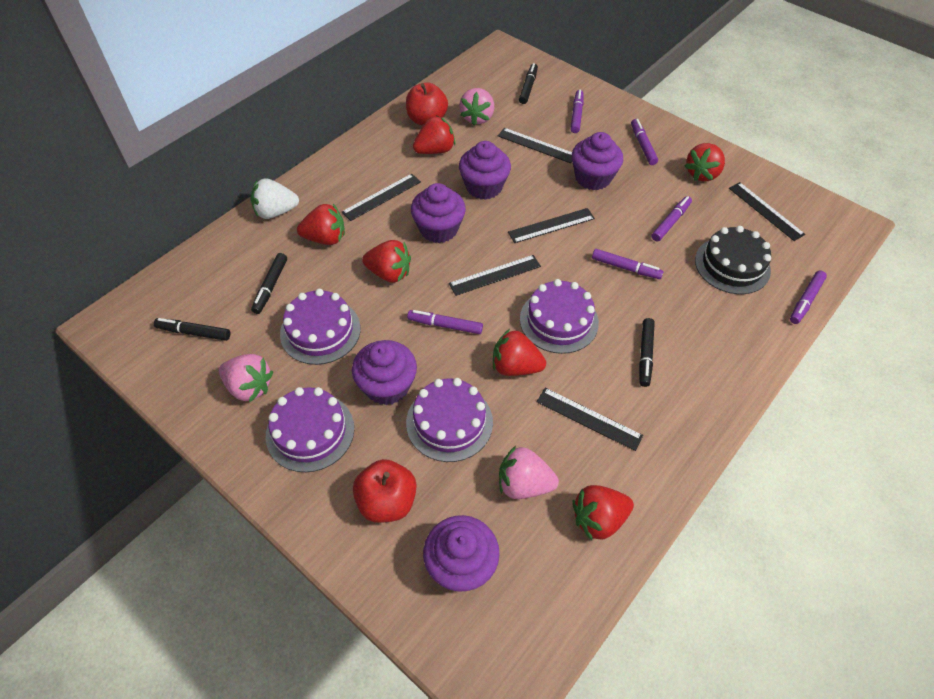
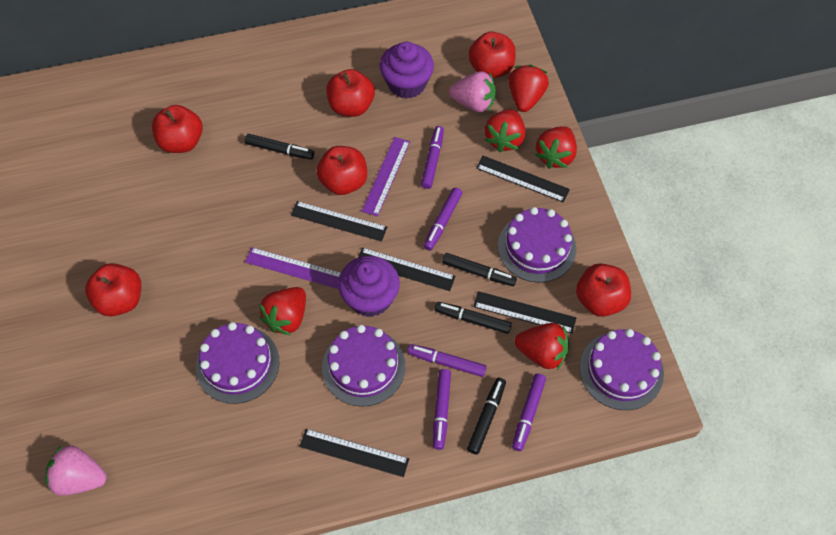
black cake: [695,226,771,294] = 1 -> none = 0
black ruler: [342,174,421,221] [449,255,541,296] [498,128,572,163] [508,208,595,243] [537,388,643,451] [729,182,805,241] = 6 -> [291,201,387,242] [299,429,409,477] [358,247,455,291] [473,291,576,334] [476,156,570,203] = 5
pink strawberry: [219,354,273,403] [459,88,494,126] [499,446,559,499] = 3 -> [45,445,107,496] [449,71,496,112] = 2
purple cupcake: [352,340,417,405] [411,183,466,243] [423,515,500,592] [459,141,511,200] [572,132,623,190] = 5 -> [338,256,400,317] [380,42,434,99] = 2
purple marker: [407,310,483,334] [570,90,583,133] [592,249,664,279] [631,119,658,165] [651,196,692,241] [790,271,827,324] = 6 -> [408,344,487,377] [421,126,444,189] [424,187,462,251] [433,369,451,450] [512,373,546,451] = 5
purple ruler: none = 0 -> [245,247,341,289] [362,137,410,216] = 2
red apple: [353,459,417,523] [406,83,448,126] = 2 -> [85,263,141,317] [152,105,203,153] [317,146,367,195] [326,69,375,117] [468,32,516,78] [576,263,631,317] = 6
red strawberry: [297,204,345,245] [362,240,411,283] [413,116,455,154] [493,329,546,376] [572,485,634,540] [685,143,725,181] = 6 -> [259,287,306,335] [485,109,525,152] [509,65,549,112] [514,323,569,370] [535,126,577,169] = 5
white strawberry: [250,178,299,219] = 1 -> none = 0

